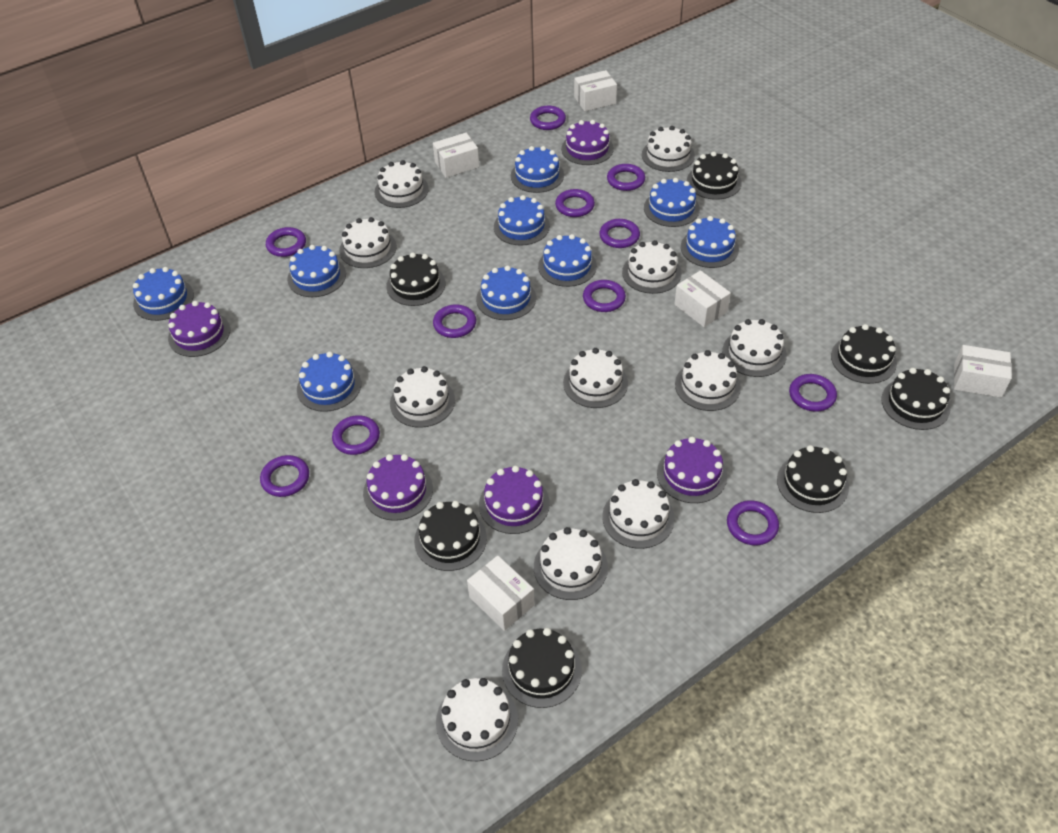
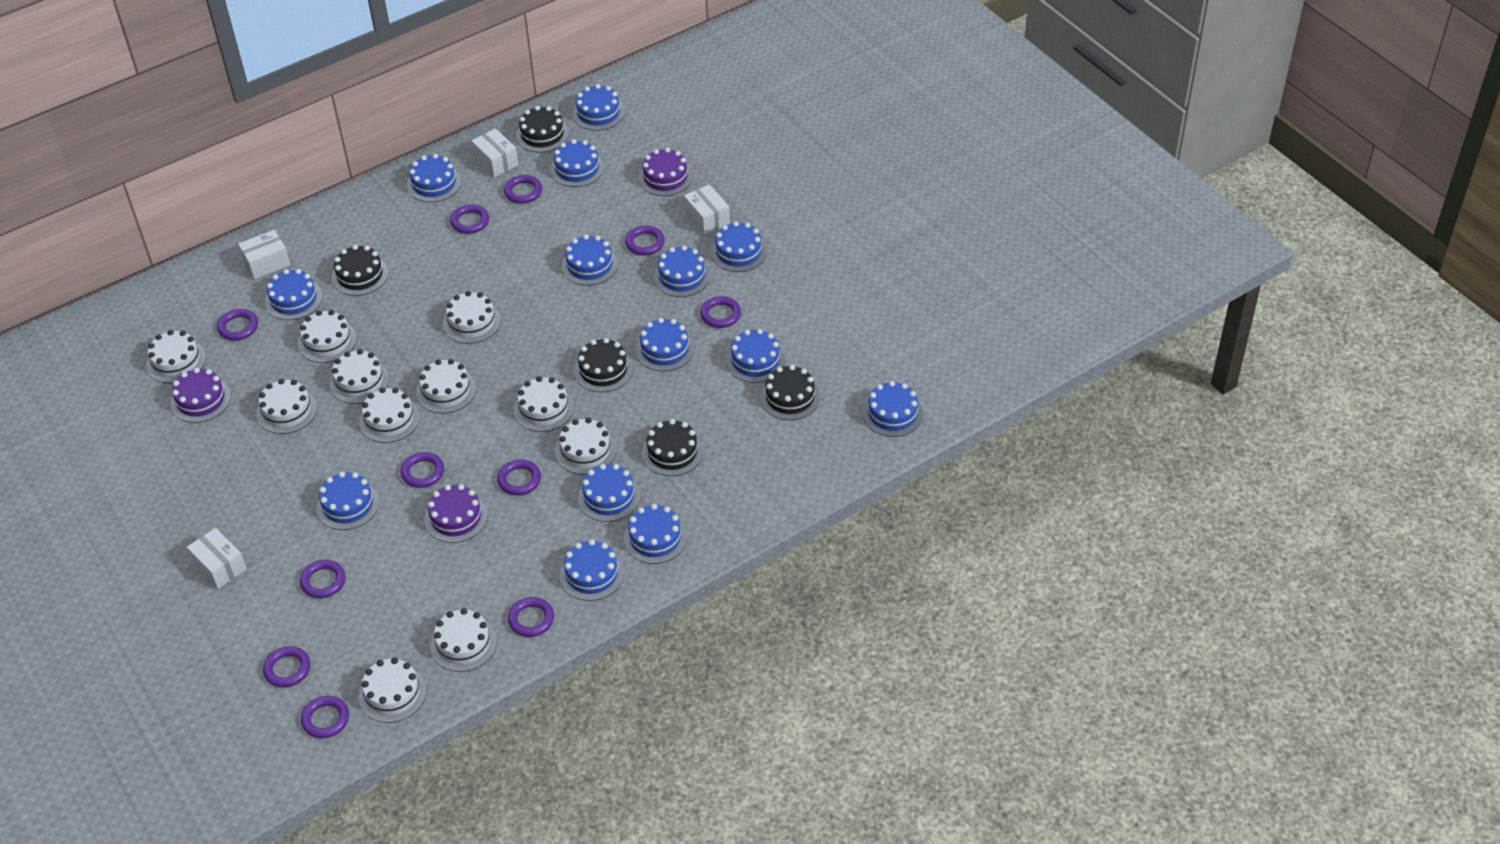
black cake: [386,252,445,306] [414,501,487,571] [502,628,582,708] [687,152,742,200] [777,445,849,513] [831,324,897,384] [881,368,951,430] = 7 -> [331,245,388,296] [516,106,569,153] [574,338,633,392] [642,419,703,476] [760,365,820,420] = 5
blue cake: [133,267,194,321] [287,245,346,297] [297,352,361,412] [476,266,536,320] [494,195,550,246] [511,146,564,193] [538,234,597,287] [644,178,700,227] [681,216,739,268] = 9 -> [265,269,322,320] [316,472,379,530] [407,154,461,202] [550,139,604,187] [560,539,624,601] [562,235,618,285] [572,84,625,131] [578,464,640,522] [624,504,687,564] [636,318,694,371] [654,246,710,297] [711,221,767,272] [726,329,785,383] [863,381,923,437] = 14
purple cake: [168,301,230,357] [363,454,433,521] [479,466,550,534] [561,120,614,165] [657,437,727,503] = 5 -> [171,368,231,423] [424,484,488,543] [638,148,693,196] = 3
white box: [433,133,479,178] [467,555,535,631] [574,70,617,111] [674,270,731,327] [954,345,1012,398] = 5 -> [187,528,247,589] [238,230,290,279] [471,128,518,178] [684,184,730,235] = 4

